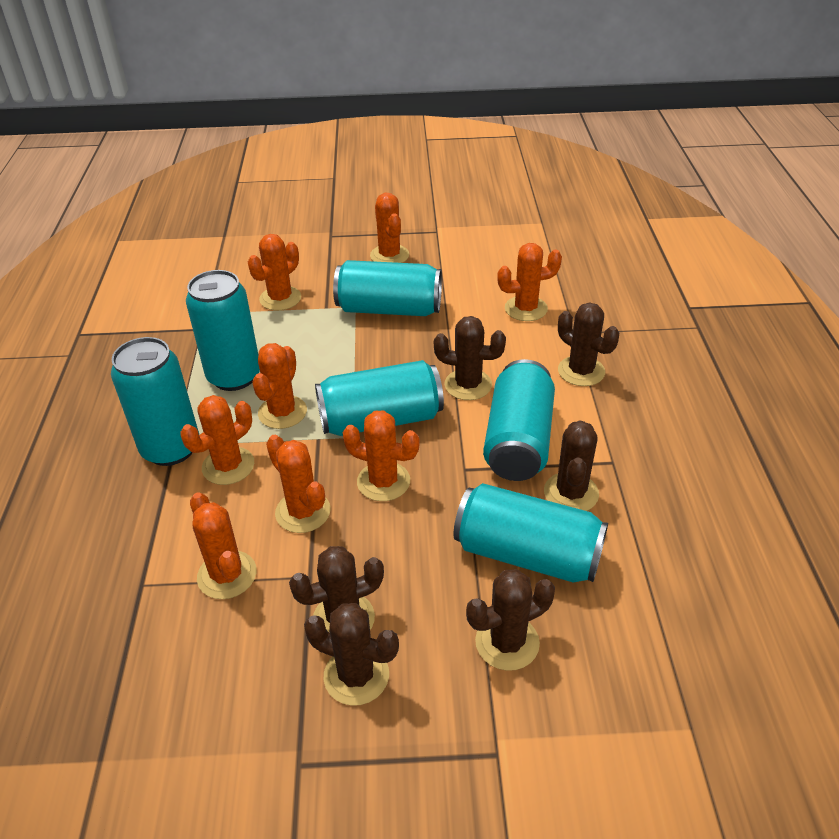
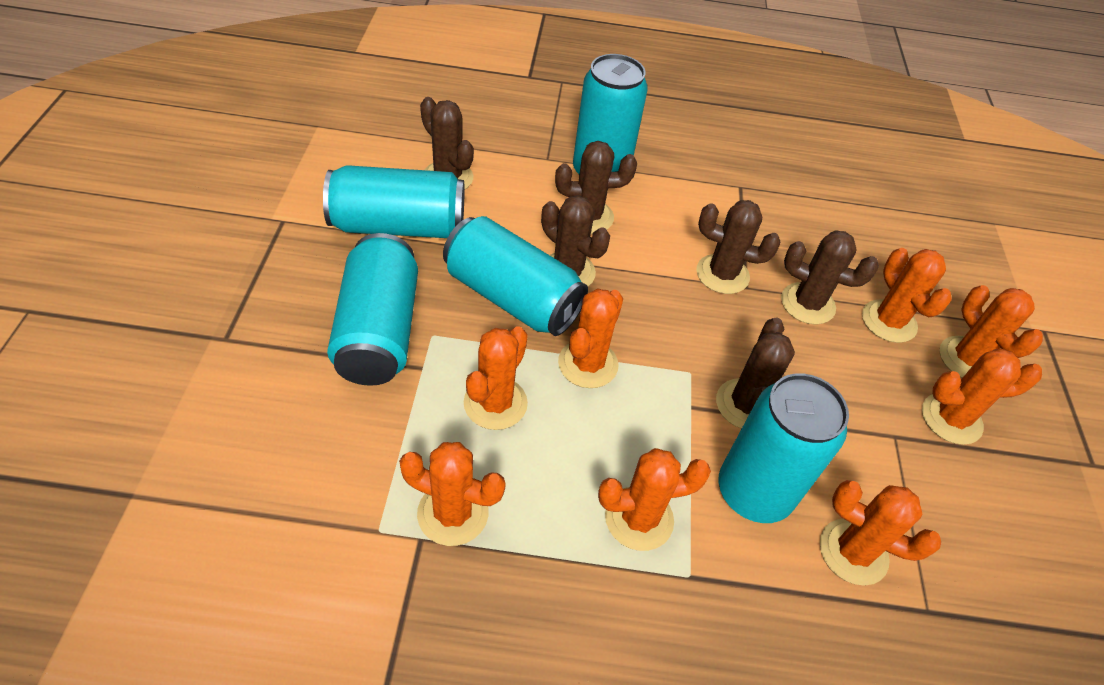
turquoise can: [111,337,199,466] [186,270,260,391] [315,360,444,436] [333,260,442,316] [454,483,608,583] [483,359,555,481] = 6 -> [323,165,464,238] [327,233,418,386] [443,216,588,336] [573,54,648,174] [718,373,849,523] = 5

